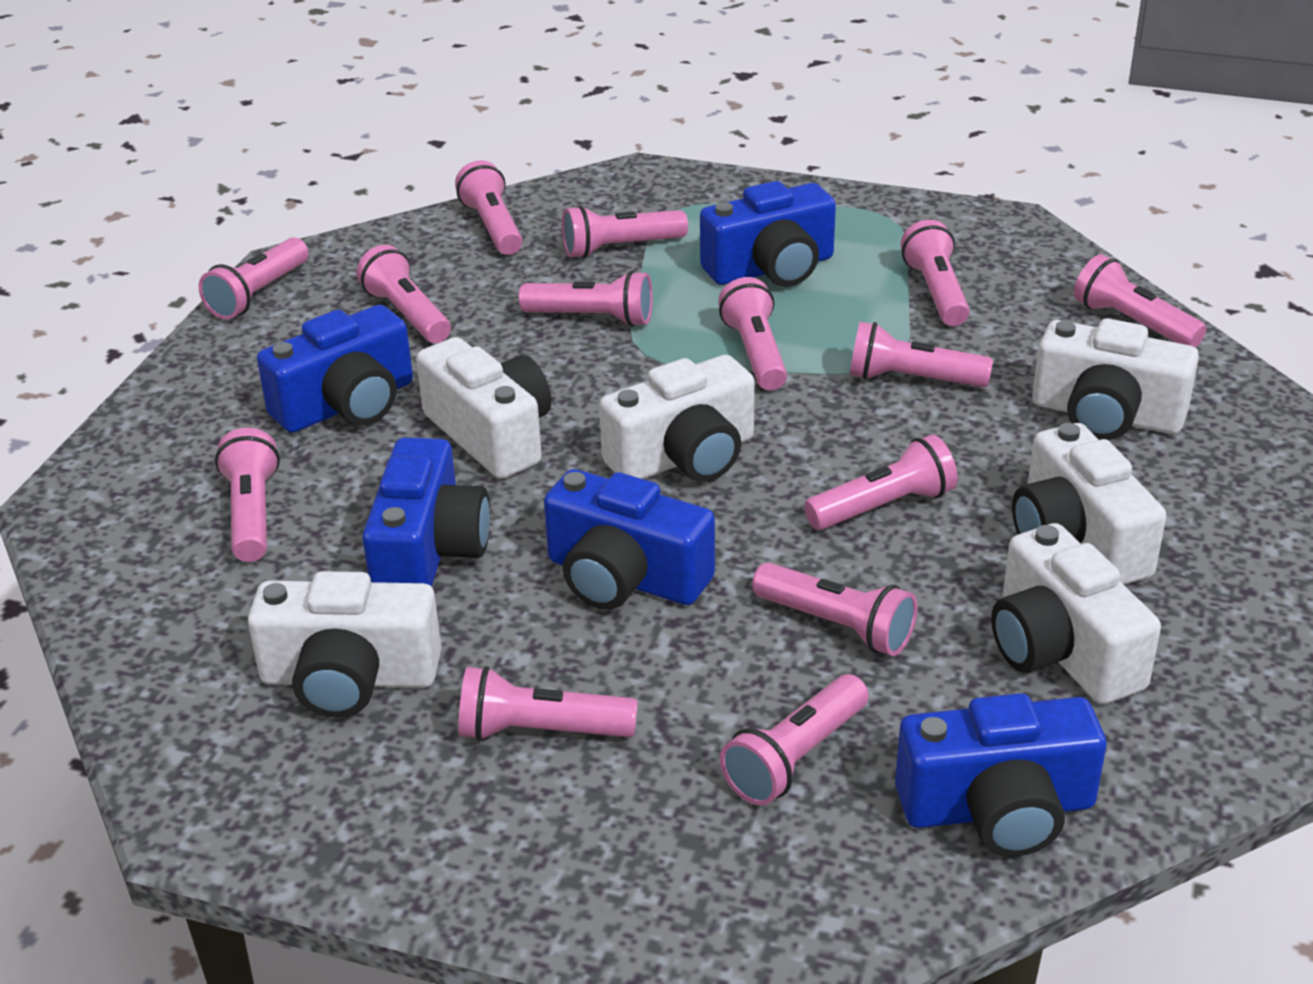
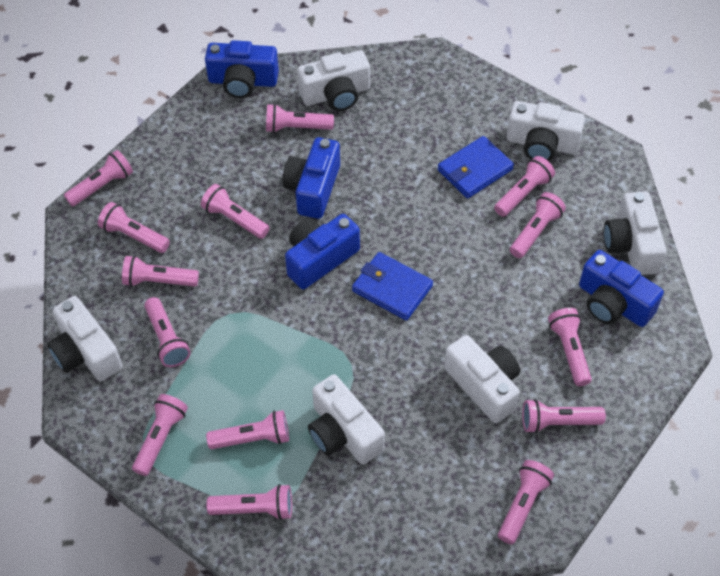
blue camera: [257,305,413,433] [362,437,490,587] [544,469,715,610] [700,181,836,287] [895,693,1107,857] = 5 -> [205,40,279,98] [283,137,340,219] [285,214,360,289] [579,250,664,327] = 4
blue wallet: none = 0 -> [352,252,433,321] [438,136,514,199] = 2

